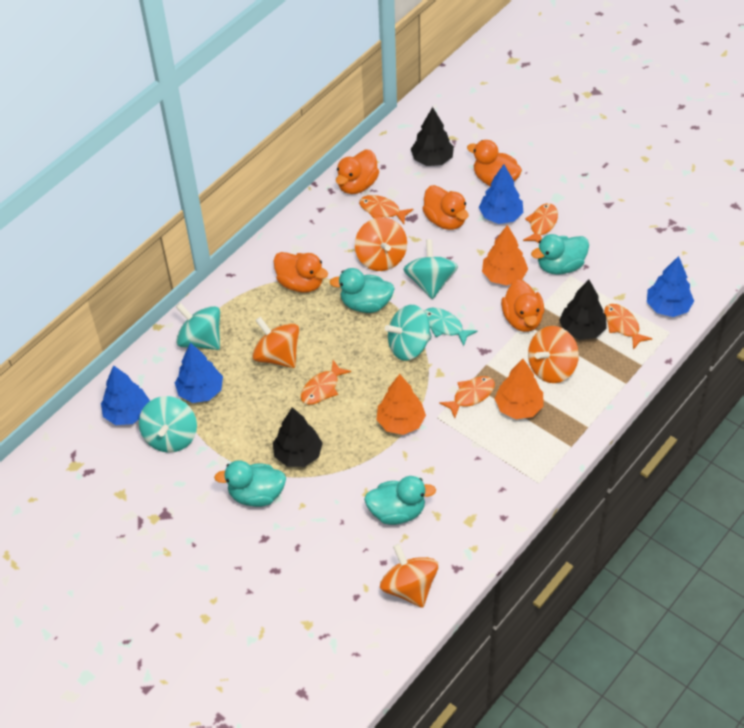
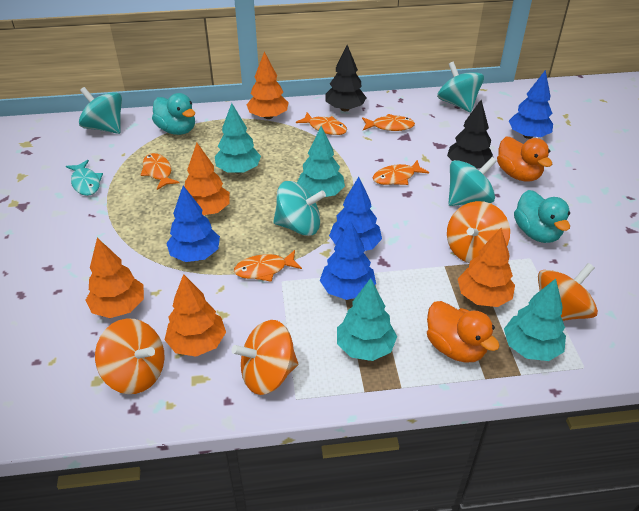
black tree: [273,407,323,467] [411,107,454,166] [559,280,607,340] = 3 -> [326,45,367,111] [447,100,494,168] = 2
orange duck: [274,252,328,293] [336,150,379,194] [422,185,468,230] [467,140,522,186] [501,280,544,332] = 5 -> [427,301,500,362] [497,137,552,182] = 2
orange tree: [377,374,426,435] [482,225,528,285] [494,359,544,419] = 3 -> [86,238,144,318] [165,274,226,357] [185,143,230,215] [246,52,289,119] [458,228,515,307] = 5
turquoise duck: [214,460,286,507] [329,268,395,313] [364,476,436,525] [531,234,589,275] = 4 -> [152,93,195,135] [514,190,570,243] = 2
turquoise tree: none = 0 -> [215,103,261,173] [297,126,345,197] [337,278,397,361] [504,279,566,361] = 4

